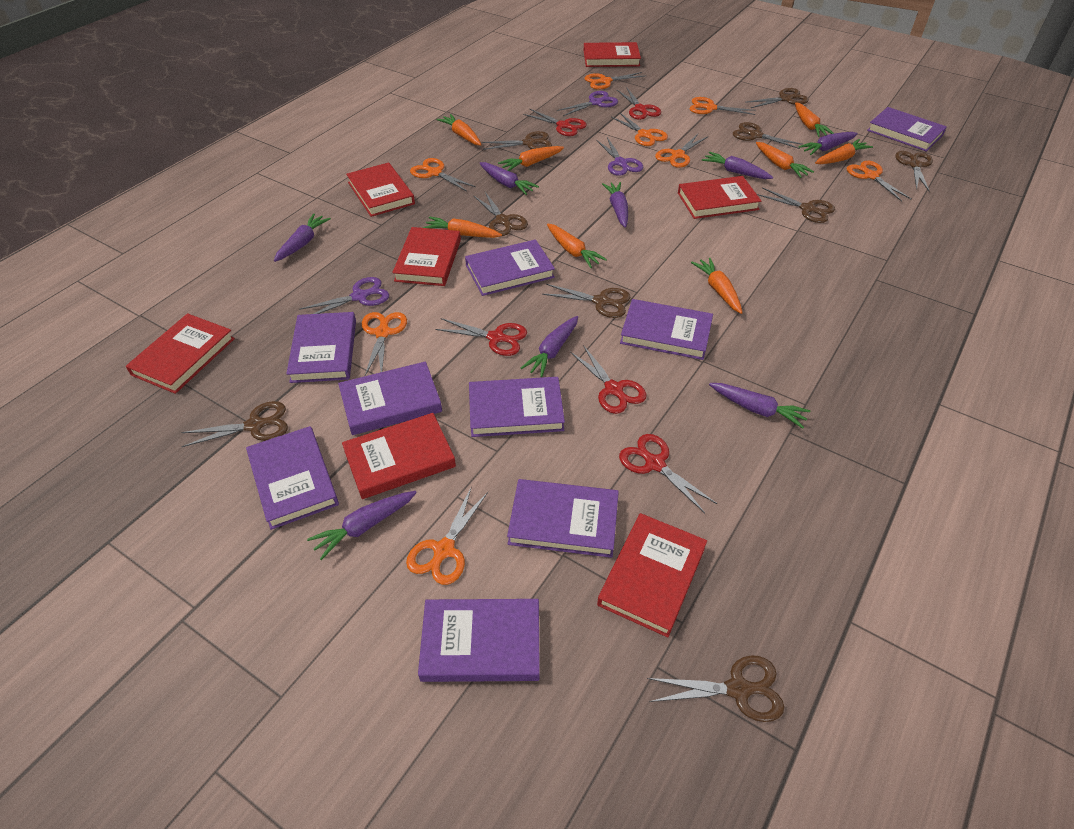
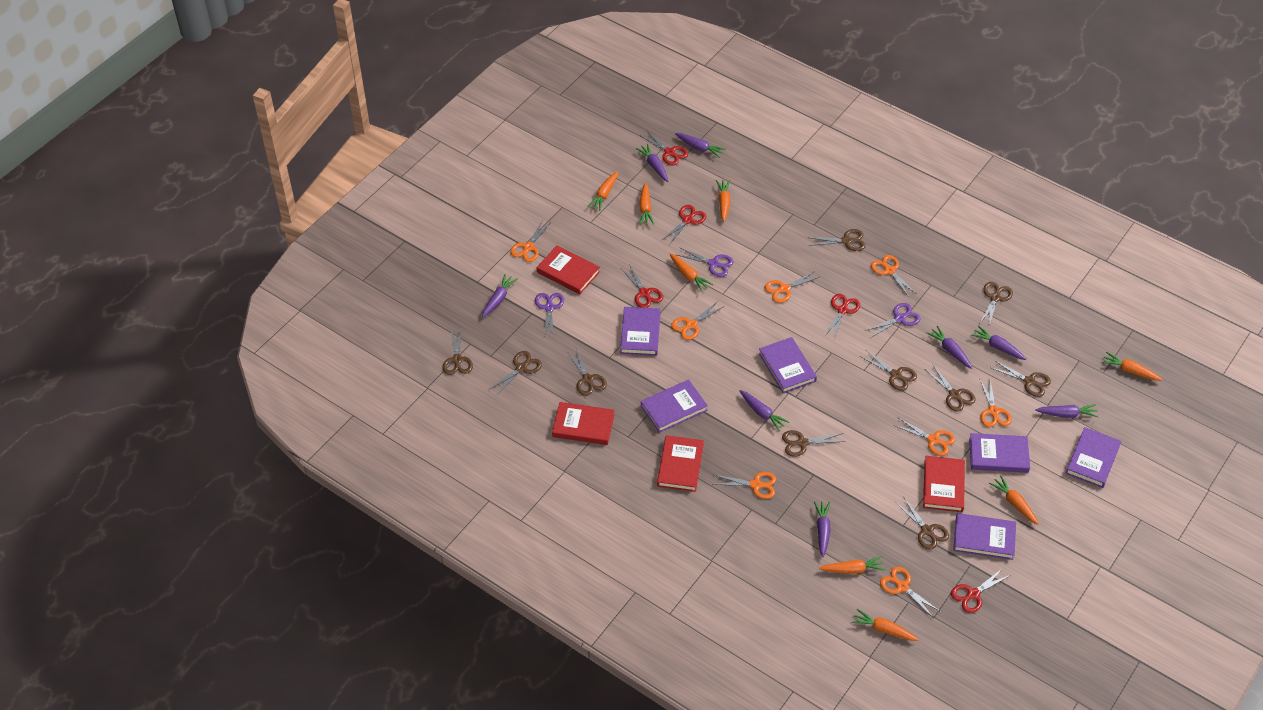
brown scissors: [181,401,288,447] [473,192,528,236] [482,131,552,150] [542,284,631,318] [647,656,784,722] [733,122,803,149] [745,88,809,108] [757,187,835,223] [895,151,933,192] = 9 -> [443,328,473,375] [490,351,542,396] [567,348,607,396] [782,430,846,457] [809,229,865,251] [860,350,917,391] [895,496,949,550] [925,365,976,411] [980,282,1013,326] [989,360,1051,397] = 10
purple book: [246,426,339,530] [286,312,356,383] [338,361,442,435] [418,599,540,682] [465,239,555,296] [469,377,565,437] [507,479,619,558] [620,299,713,360] [867,107,947,152] = 9 -> [620,307,661,356] [641,379,708,433] [759,337,817,393] [953,513,1016,560] [969,433,1030,473] [1066,427,1121,488] = 6
red book: [126,313,235,394] [342,413,456,499] [346,162,415,217] [392,227,461,286] [584,42,641,67] [597,513,707,637] [678,176,761,219] = 7 -> [537,245,600,294] [552,402,615,445] [657,435,704,492] [923,456,965,512] = 4

